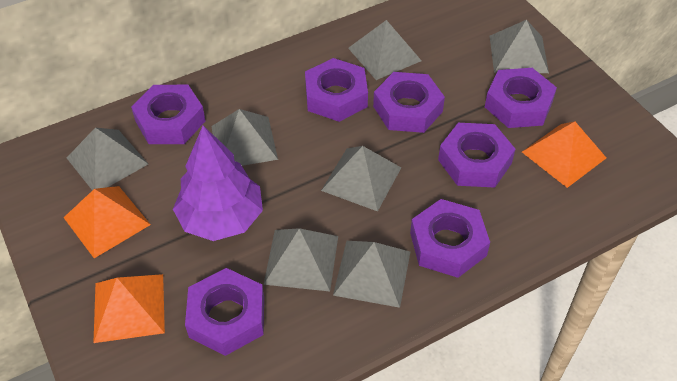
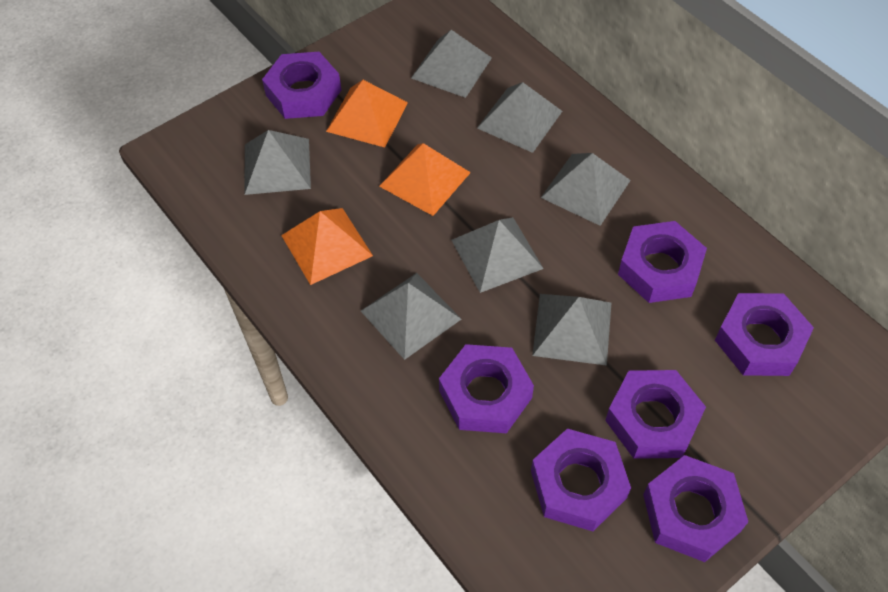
purple tree: [173,126,263,241] = 1 -> none = 0

